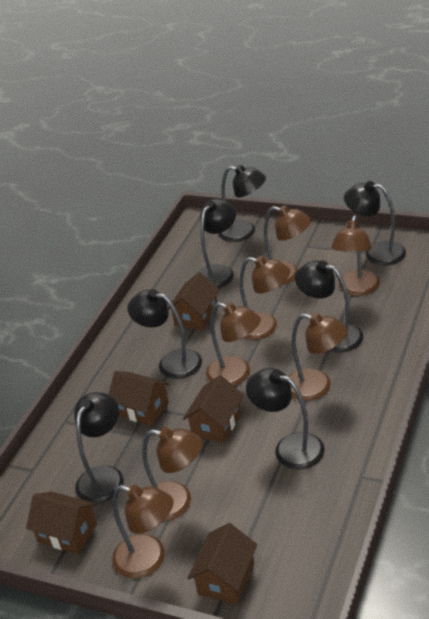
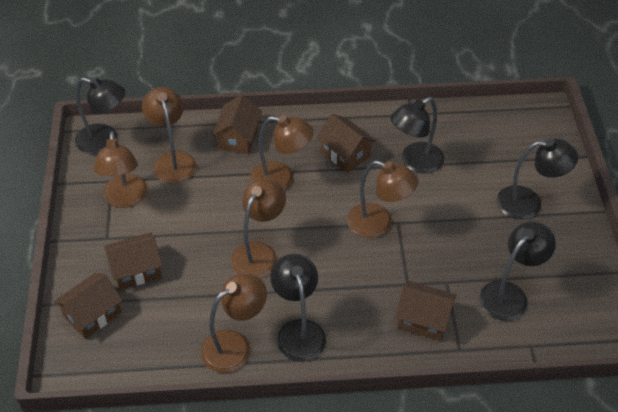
black lamp: [74,392,124,504] [127,289,202,379] [197,199,236,288] [218,164,266,242] [246,368,325,470] [295,260,363,352] [344,181,406,265] = 7 -> [75,77,125,155] [270,254,326,362] [390,97,444,174] [479,221,556,321] [497,138,578,220] = 5
brown lamp: [112,485,174,578] [142,427,202,521] [206,302,261,386] [239,256,290,340] [264,205,311,286] [289,313,348,401] [331,215,380,296] = 7 -> [94,131,147,208] [142,87,196,184] [200,274,267,373] [230,178,286,278] [250,115,314,190] [347,160,418,238] = 6

